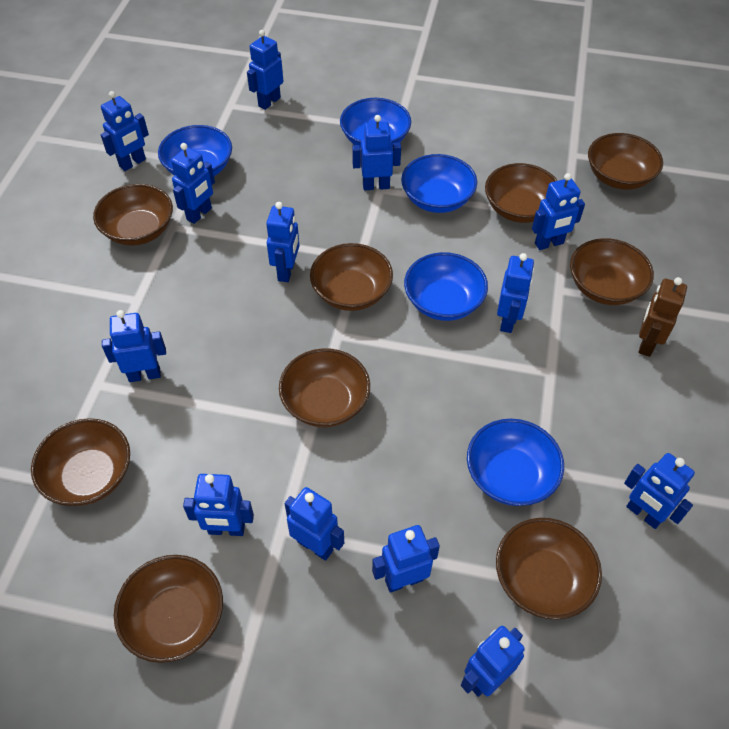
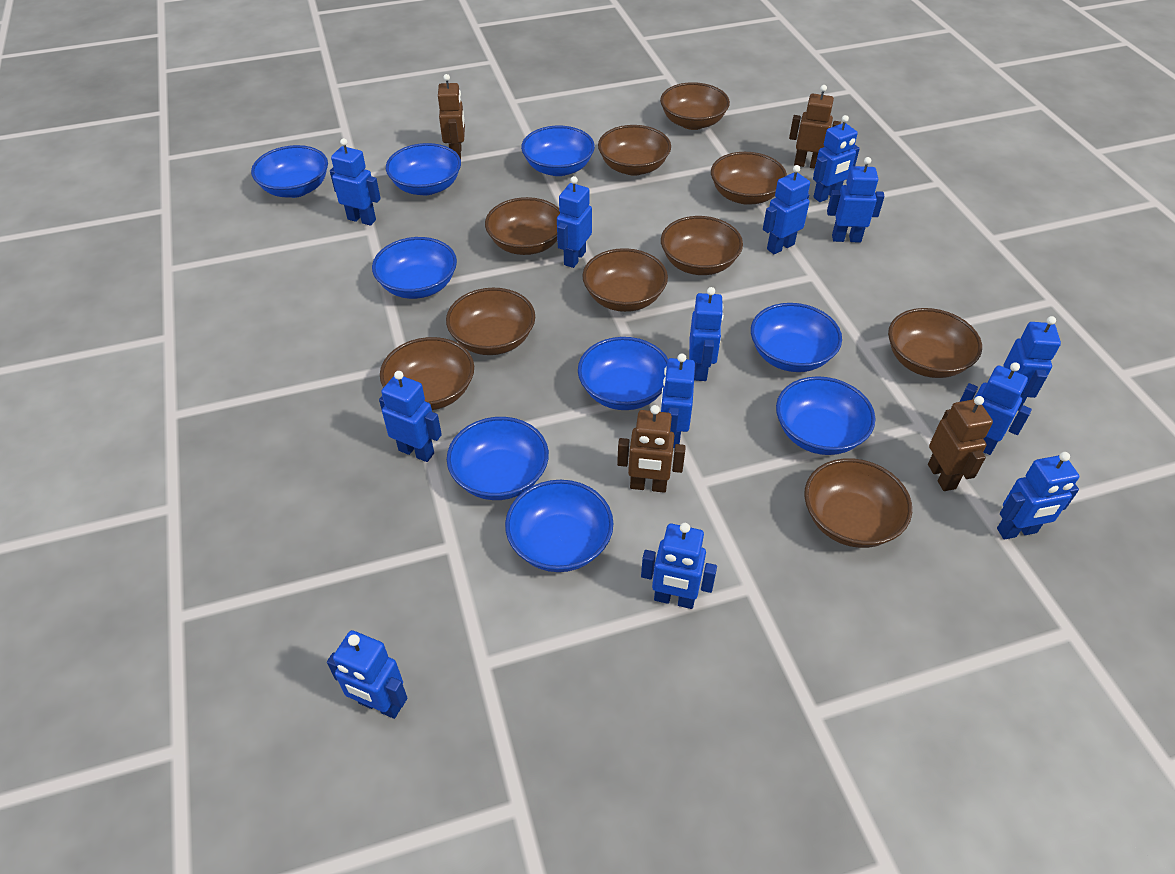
blue bowl: [158,125,232,176] [340,98,411,148] [401,154,477,213] [404,252,488,321] [467,419,564,506] = 5 -> [251,145,328,198] [372,237,457,299] [386,143,461,195] [447,417,549,500] [505,480,614,572] [521,126,595,176] [578,337,668,410] [751,303,842,372] [776,376,875,455] = 9
brown bowl: [31,418,130,506] [93,184,173,246] [114,555,223,663] [279,348,370,427] [310,243,393,311] [485,163,558,223] [496,518,602,620] [570,238,654,305] [588,133,663,190] = 9 -> [380,337,474,410] [446,288,535,355] [485,197,560,255] [582,248,668,312] [598,125,671,176] [660,82,730,130] [661,216,743,275] [711,152,787,205] [804,458,912,548] [888,308,982,378] = 10
brown robot: [638,277,687,357] = 1 -> [438,74,465,159] [617,405,686,493] [789,85,841,169] [928,396,993,491] = 4

